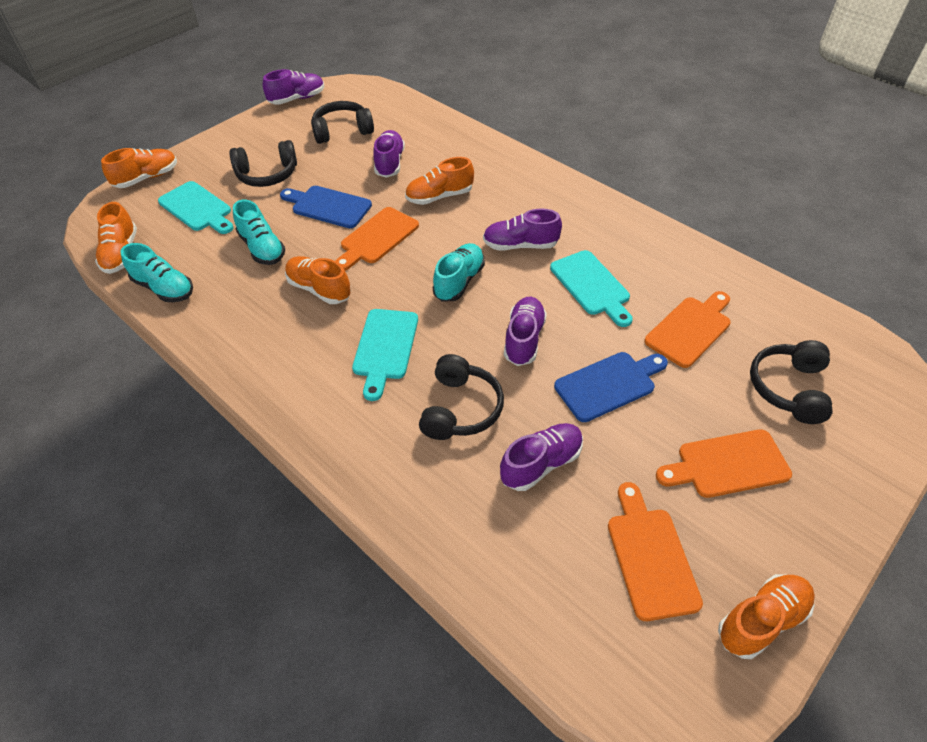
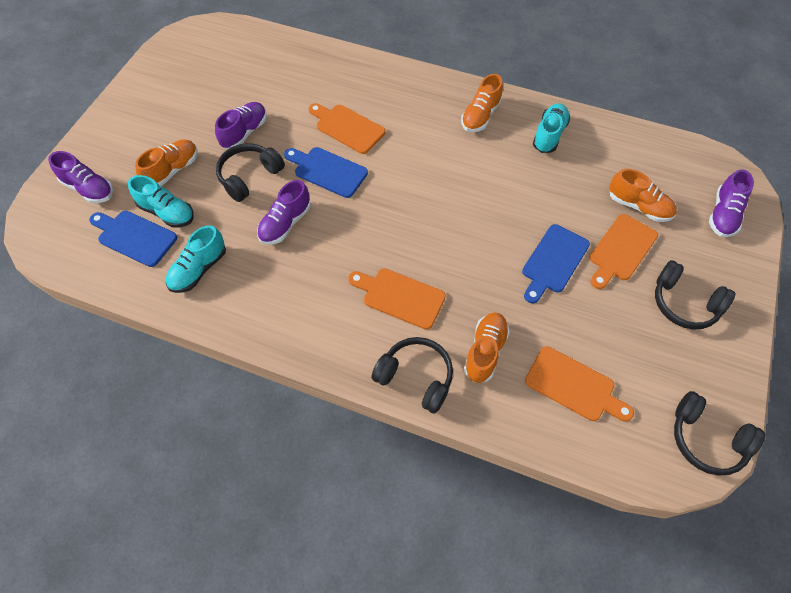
blue cutting board: [280,186,372,228] [554,352,668,422] = 2 -> [89,211,177,267] [284,147,368,198] [522,224,590,303] = 3
orange shoe: [95,202,137,274] [101,148,177,188] [285,256,351,304] [405,157,474,205] [718,574,815,659] = 5 -> [135,140,198,186] [461,74,503,132] [464,313,510,383] [609,169,677,222] = 4
purple shoe: [263,69,324,105] [373,130,405,178] [483,208,562,250] [500,423,583,491] [504,297,547,366] = 5 -> [48,151,113,203] [215,102,267,149] [257,180,311,245] [709,169,754,237] = 4
turquoise cutting board: [158,181,233,234] [352,309,418,401] [550,250,633,327] = 3 -> none = 0

